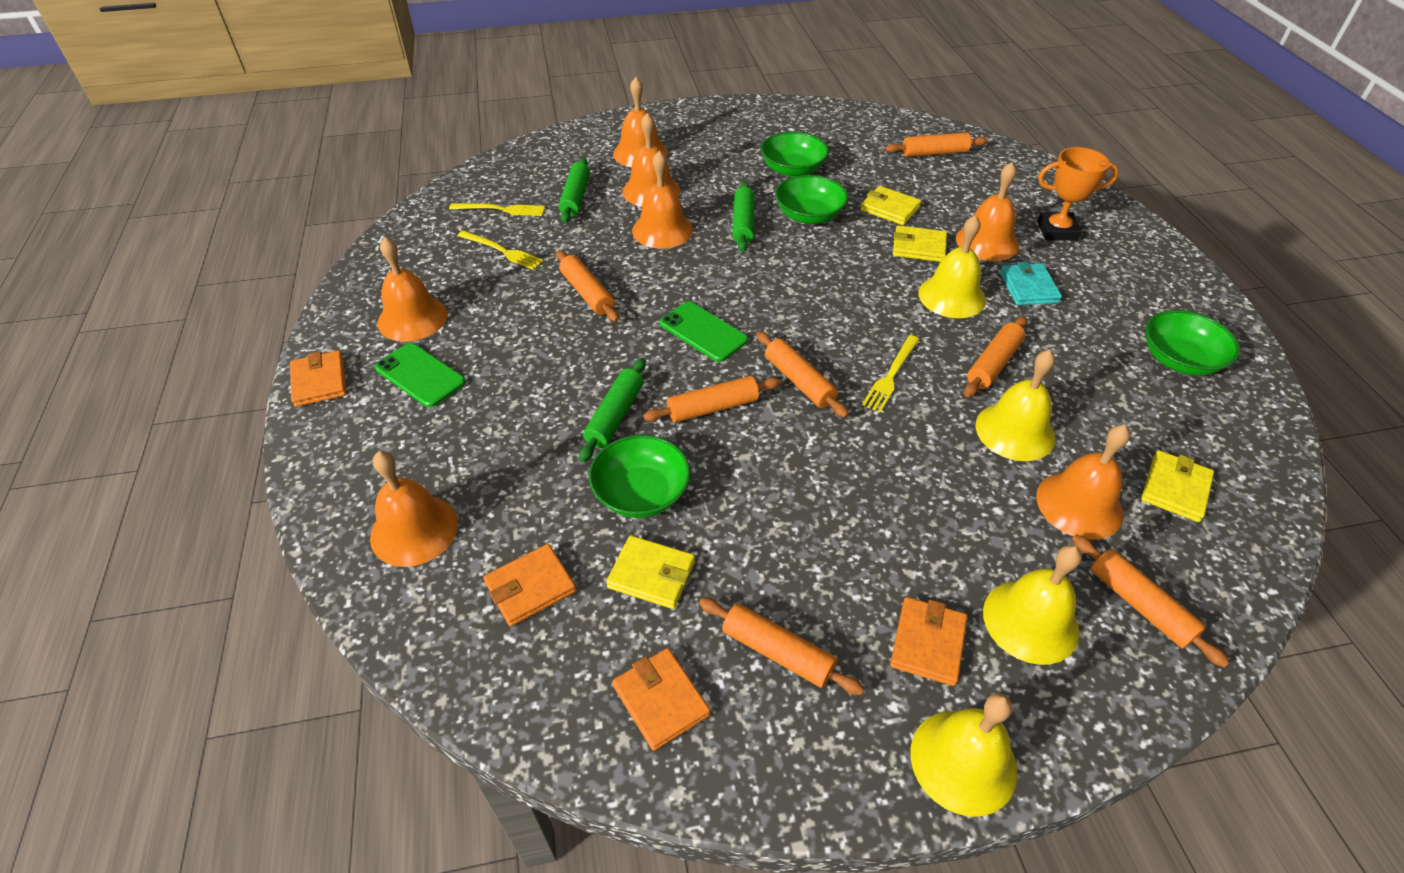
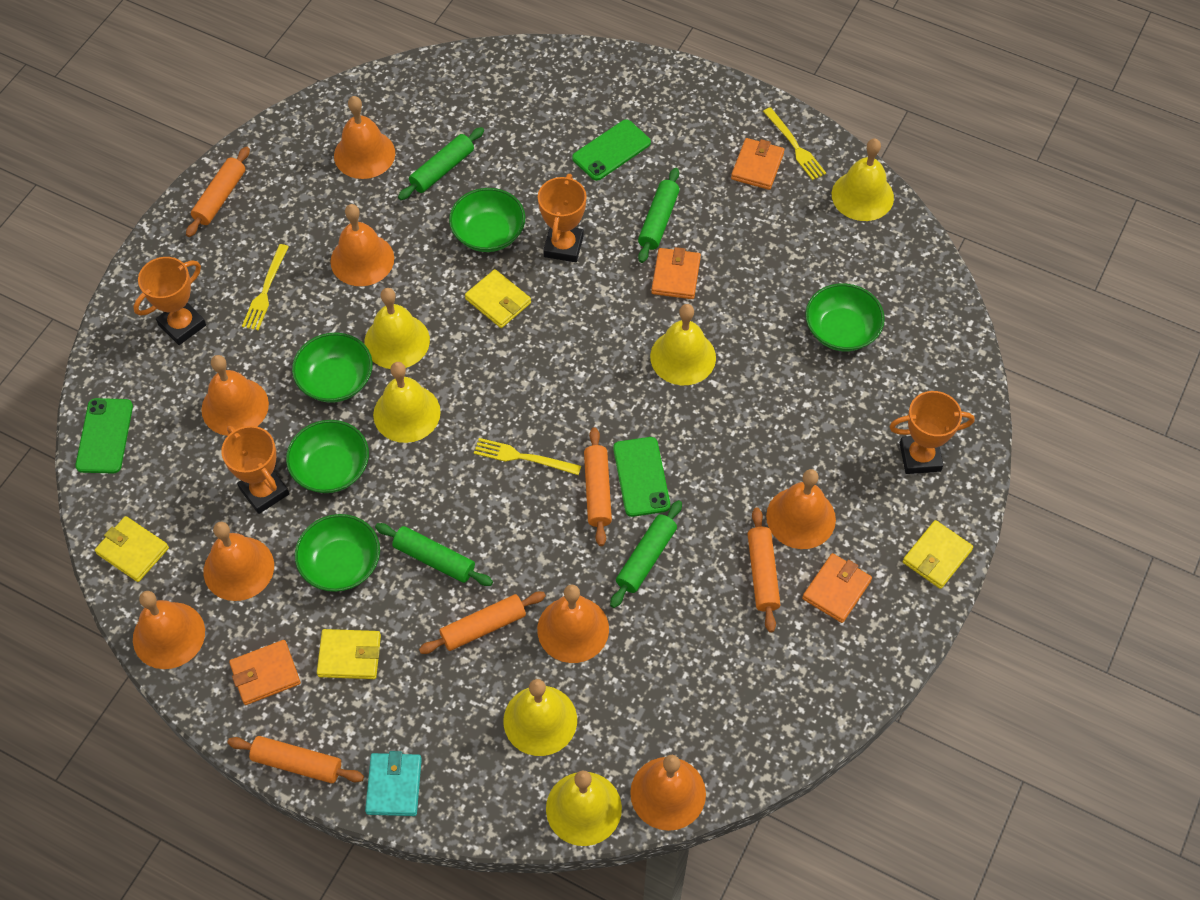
green bowl: [589,435,691,518] [761,132,829,177] [775,175,848,224] [1145,310,1240,376] = 4 -> [286,420,369,493] [292,332,373,403] [295,514,380,592] [449,188,525,252] [805,283,885,351] = 5
green phone: [375,343,466,408] [660,302,748,362] = 2 -> [75,398,133,473] [572,119,651,181] [613,437,670,517] = 3
green rolling pin: [559,158,590,223] [579,358,646,462] [732,182,755,252] = 3 -> [375,523,493,586] [398,127,484,200] [610,500,682,608] [638,168,680,263] = 4
orange bell: [370,451,458,567] [377,237,447,342] [613,77,668,167] [622,113,680,207] [632,150,693,249] [956,162,1019,261] [1036,425,1130,540] = 7 -> [133,591,205,669] [201,355,269,436] [204,522,274,601] [331,204,394,286] [334,96,395,179] [537,585,609,663] [630,755,706,831] [766,469,836,549] = 8
orange rolling pin: [556,250,619,322] [643,376,781,423] [699,598,865,695] [757,331,849,418] [885,132,988,157] [964,317,1027,397] [1072,534,1230,668] = 7 -> [186,147,250,237] [227,736,364,783] [419,592,546,654] [584,427,612,546] [747,507,780,633] = 5
orange trophy: [1037,147,1119,241] = 1 -> [133,257,206,345] [221,426,289,514] [538,174,586,262] [889,391,975,474] = 4
yellow bell: [910,693,1017,817] [918,215,986,318] [976,349,1055,461] [983,545,1082,665] = 4 -> [364,288,430,369] [373,362,441,443] [503,679,577,756] [546,770,622,846] [650,304,716,385] [832,139,894,221] = 6

